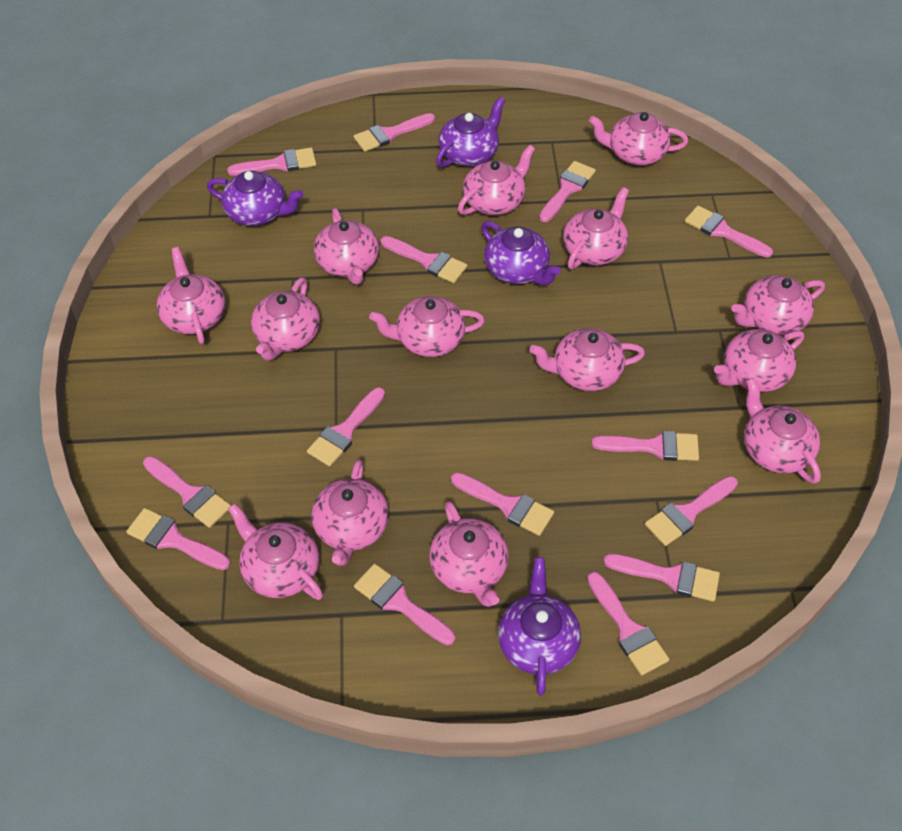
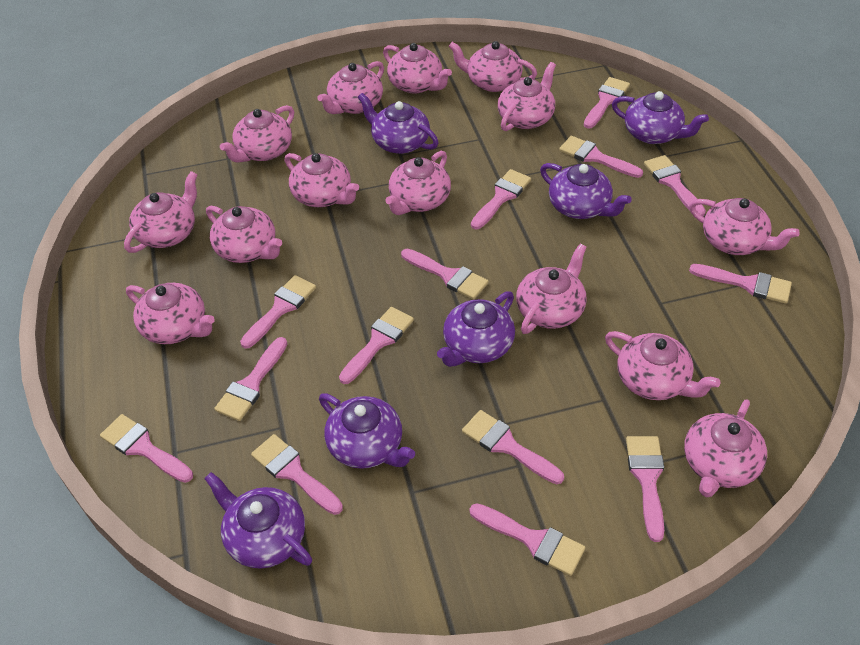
purple teapot: [207,171,303,226] [436,97,505,167] [481,221,561,285] [498,557,581,695] = 4 -> [204,472,312,569] [319,393,415,469] [358,93,439,154] [437,291,515,367] [540,163,632,219] [612,91,709,144] = 6

